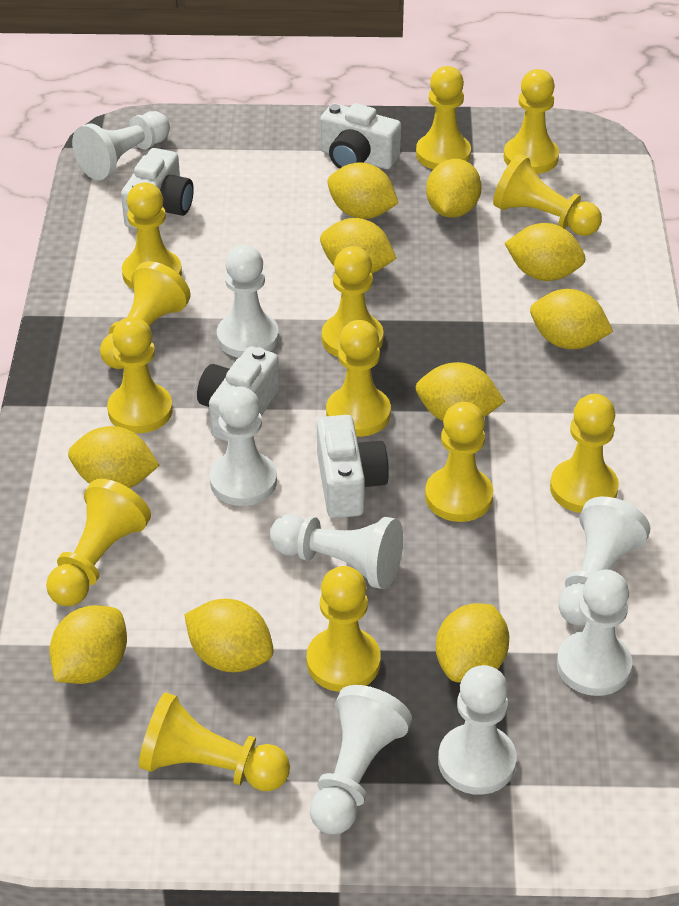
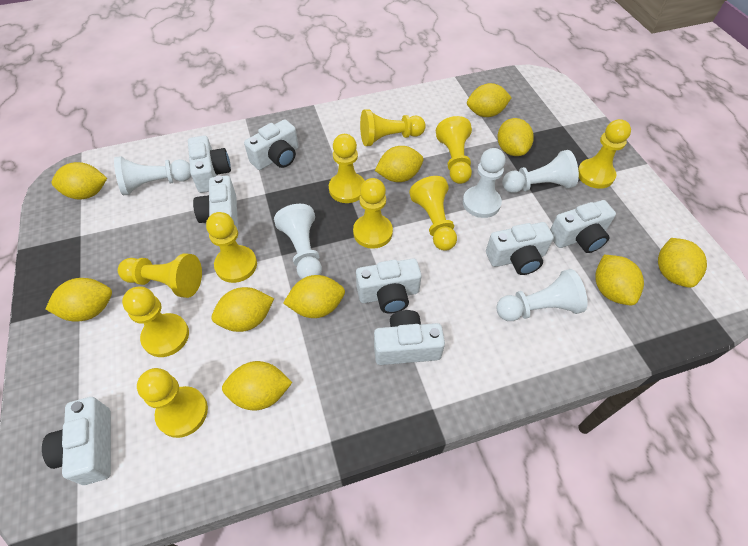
white camera: [121,148,194,229] [197,346,279,442] [317,415,389,518] [320,103,401,169] = 4 -> [42,397,111,485] [188,135,231,193] [193,175,238,230] [244,119,299,170] [356,258,422,314] [374,310,445,365] [486,222,554,275] [550,200,616,253] = 8
white pawn: [72,111,170,180] [209,386,277,506] [217,245,279,358] [270,514,403,589] [310,685,412,834] [438,665,517,795] [557,570,632,696] [558,497,650,626] = 8 -> [114,156,191,196] [274,204,322,279] [463,148,506,218] [496,269,587,321] [502,150,579,193] = 5
yellow pawn: [46,479,151,606] [100,261,191,369] [107,317,173,433] [122,183,182,290] [139,693,290,791] [307,566,381,692] [322,246,384,357] [326,320,391,437] [416,66,471,170] [425,402,493,522] [493,154,602,236] [504,69,559,174] [550,394,619,513] = 13 -> [118,253,202,298] [122,286,189,357] [137,368,208,438] [206,212,257,283] [329,134,365,203] [353,178,393,249] [360,109,426,146] [409,176,457,250] [436,116,472,184] [578,119,631,189] = 10

